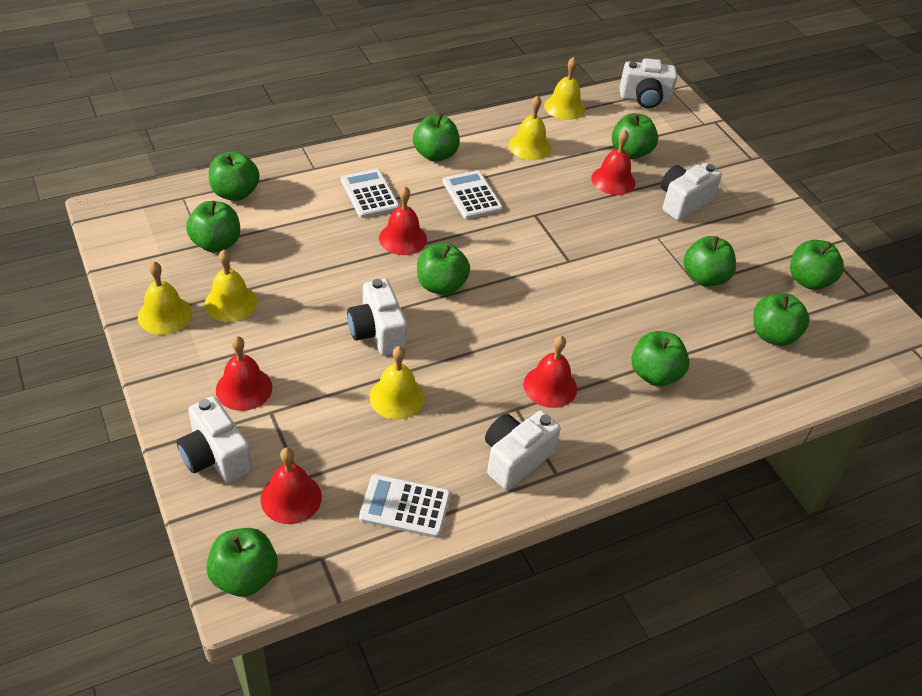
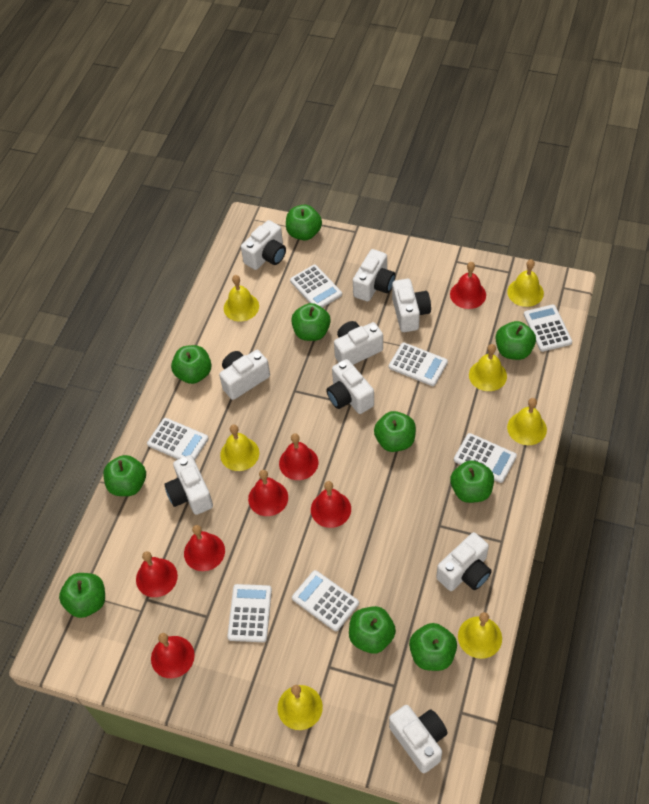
red bell: [216,336,272,411] [260,447,322,524] [379,186,427,255] [523,335,577,408] [591,130,635,195] = 5 -> [136,551,178,597] [151,633,195,678] [184,525,225,571] [248,470,288,516] [279,434,318,480] [311,481,351,528] [450,262,486,309] = 7
white calculator: [341,169,399,218] [359,474,450,538] [442,170,503,219] = 3 -> [147,418,209,460] [227,584,272,642] [290,265,342,308] [292,570,359,631] [389,342,448,386] [454,433,517,483] [524,305,572,352] = 7
white camera: [177,396,252,483] [347,279,407,355] [485,411,561,490] [620,58,677,108] [661,163,722,221] = 5 -> [164,455,213,515] [219,350,270,400] [241,220,286,270] [326,359,374,414] [334,321,383,365] [353,249,395,302] [389,705,448,773] [392,279,431,332] [436,532,492,591] = 9
yellow bell: [138,261,192,335] [204,250,257,322] [369,346,425,420] [508,95,551,160] [544,57,585,120] = 5 -> [220,424,259,471] [224,275,259,322] [278,685,323,730] [458,612,502,659] [469,344,507,391] [507,259,544,307] [507,398,547,445] = 7

